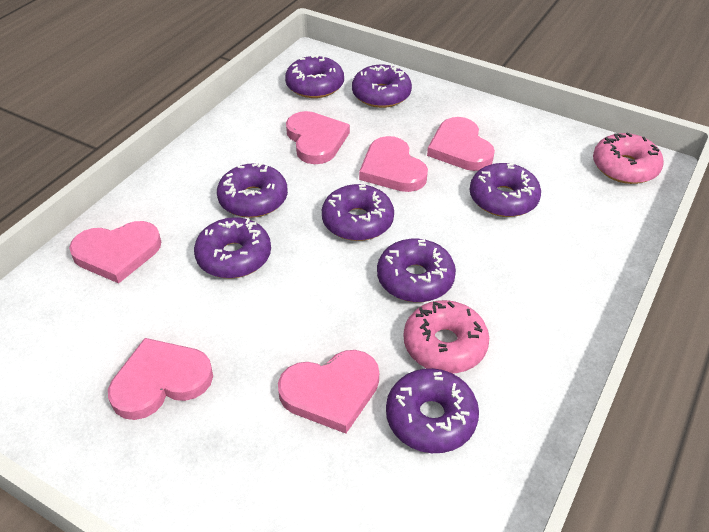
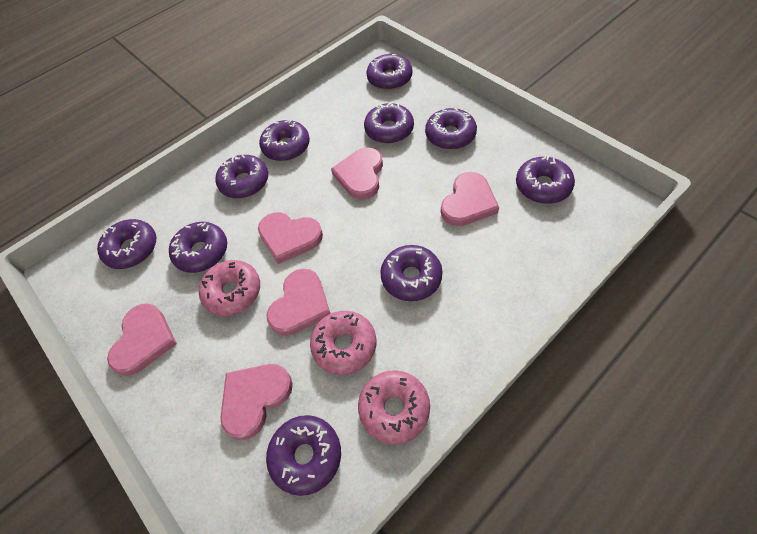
pink donut: [404,300,489,373] [593,133,664,184] = 2 -> [199,260,260,316] [310,311,376,375] [358,370,430,444] = 3
purple donut: [194,217,271,278] [217,163,288,218] [285,55,344,98] [322,184,394,241] [352,64,412,108] [377,239,456,302] [386,368,479,453] [470,163,541,217] = 8 -> [97,219,157,269] [169,222,227,273] [215,155,268,199] [259,120,310,161] [266,415,341,496] [364,102,414,144] [366,54,412,90] [380,245,443,301] [425,108,477,150] [516,156,575,204] = 10

